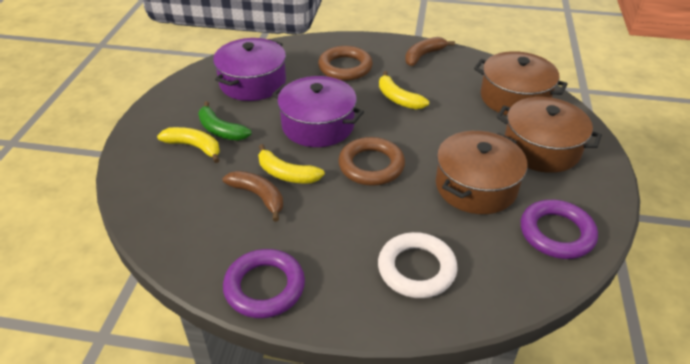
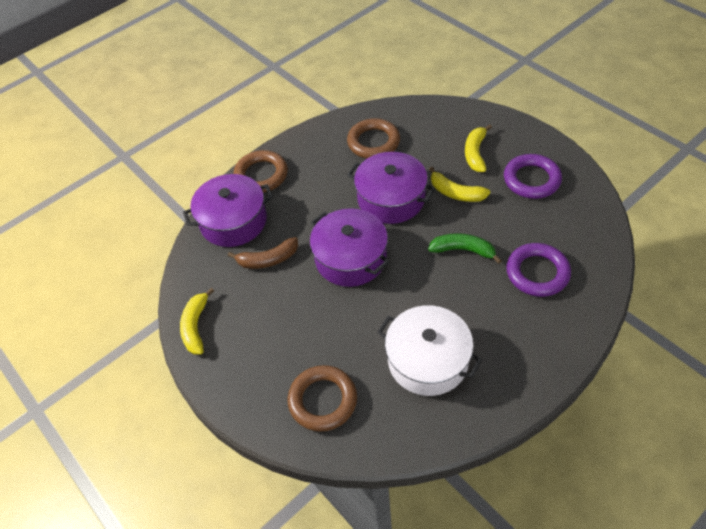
brown banana: [223,171,283,222] [405,37,455,66] = 2 -> [228,237,298,269] = 1
brown pot: [436,131,527,214] [474,51,568,115] [497,97,602,173] = 3 -> none = 0
brown ring: [318,46,373,81] [339,137,405,186] = 2 -> [234,150,288,193] [288,365,357,432] [347,118,400,158] = 3
purple pot: [213,38,286,101] [272,76,364,147] = 2 -> [183,174,273,247] [310,208,389,287] [347,152,435,224] = 3
white pot: none = 0 -> [377,305,482,396] = 1
white ring: [378,232,458,298] = 1 -> none = 0

